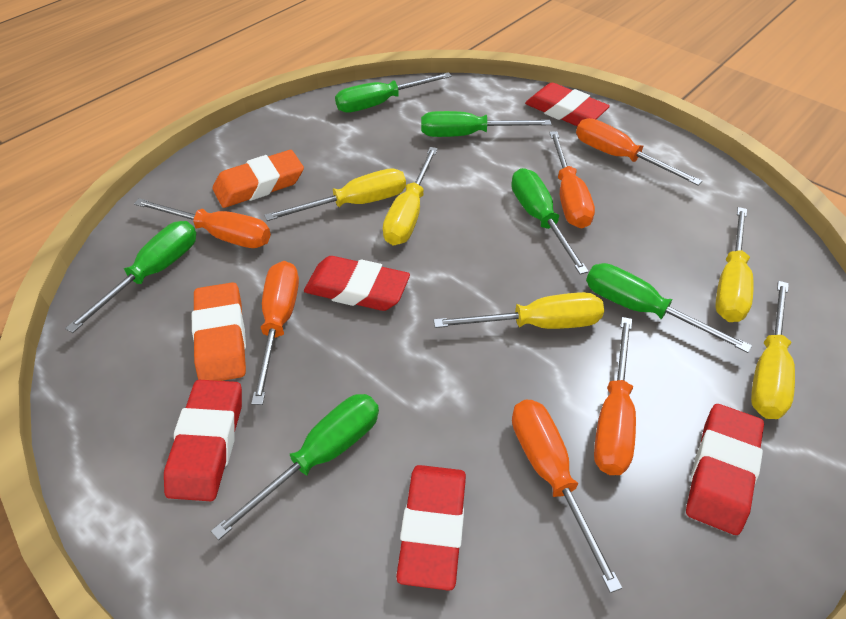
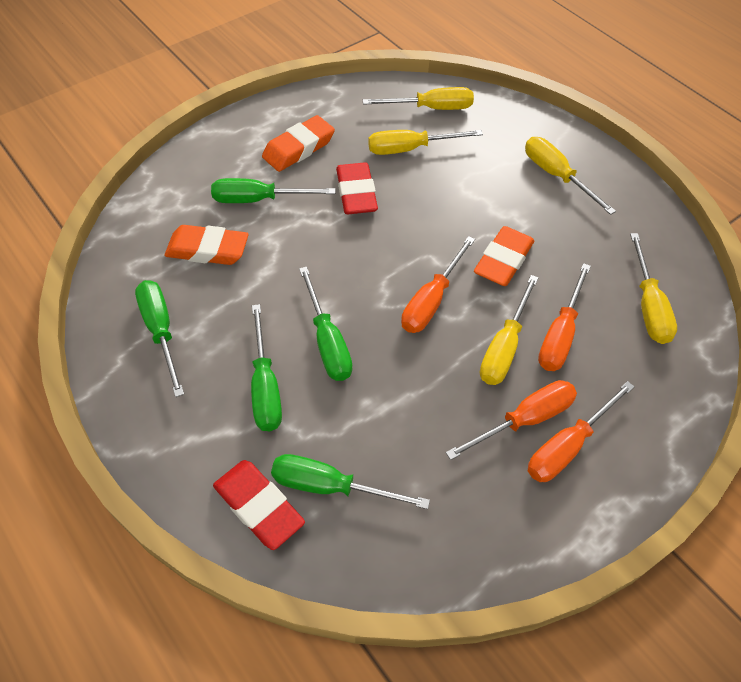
green screwdriver: [65,221,196,333] [211,394,379,540] [335,72,452,113] [421,111,552,137] [511,168,589,274] [586,263,752,353] = 6 -> [135,280,184,397] [211,178,335,203] [251,304,282,431] [271,454,430,509] [299,267,352,381] = 5
orange eraser: [192,282,246,381] [212,150,304,208] = 2 -> [164,225,249,265] [262,115,335,172] [474,226,534,286] = 3
orange screwdriver: [134,198,271,248] [251,261,299,405] [512,400,622,593] [549,131,595,229] [576,118,702,185] [594,317,636,475] = 6 -> [401,236,475,333] [446,380,577,460] [528,381,635,482] [538,263,591,371] = 4
red eraser: [164,380,242,501] [304,256,410,311] [396,465,466,591] [525,83,610,126] [686,404,764,535] = 5 -> [213,460,305,550] [336,162,378,214] = 2

